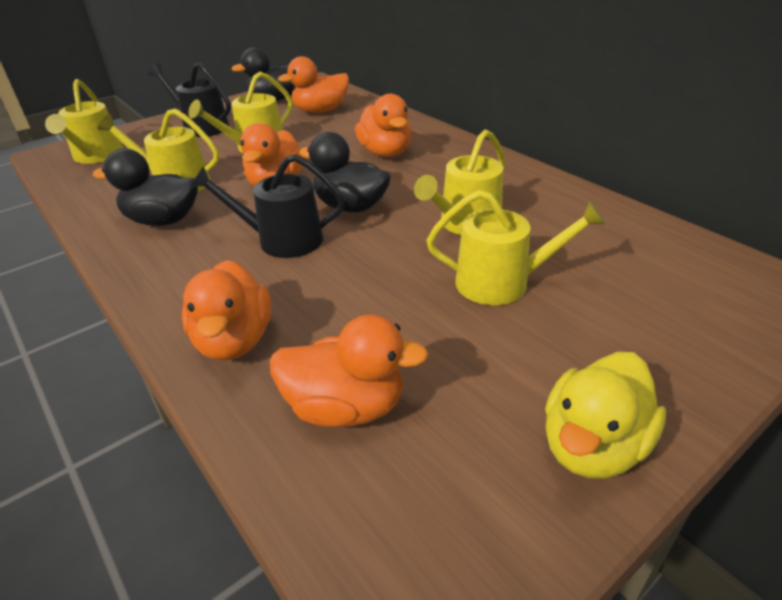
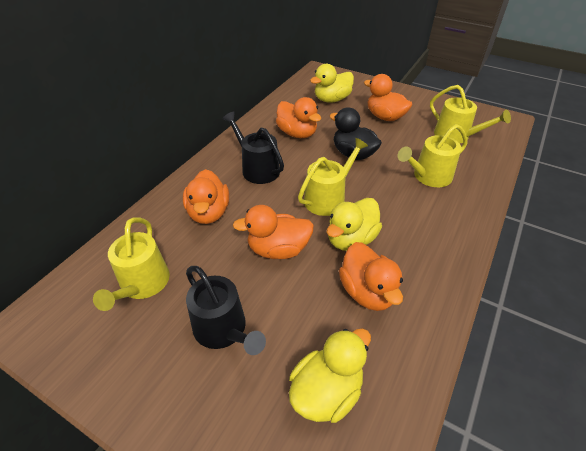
black duck: [93,148,198,226] [232,47,296,101] [299,132,391,212] = 3 -> [330,107,382,160] = 1
yellow duck: [545,352,666,479] = 1 -> [289,328,371,423] [310,64,354,103] [327,198,382,251] = 3
yellow watering can: [45,79,123,164] [97,109,219,192] [188,72,293,153] [414,130,505,235] [427,190,606,305] = 5 -> [93,218,170,311] [298,138,368,216] [398,124,468,187] [430,85,511,143] = 4

